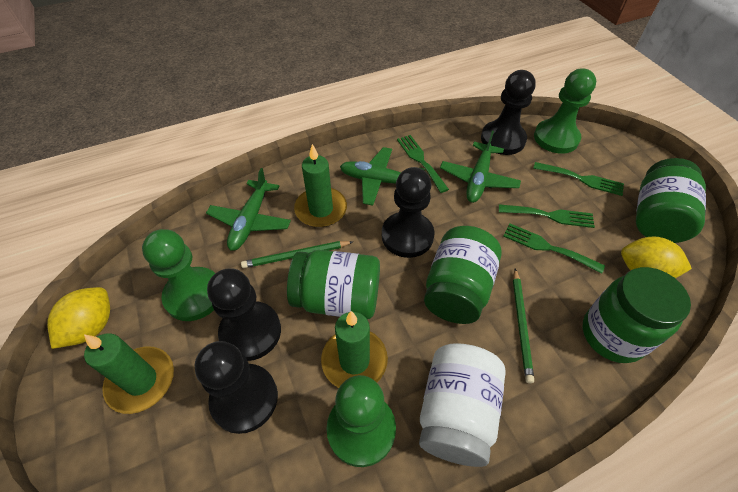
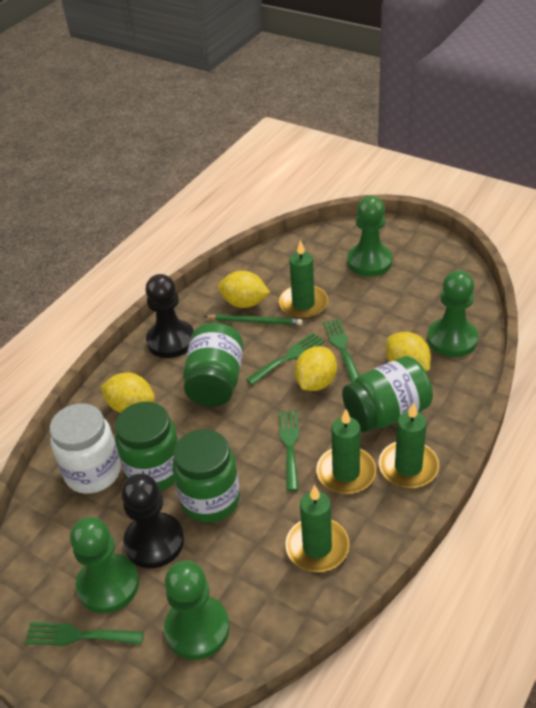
black pawn: [195,341,278,434] [207,268,281,361] [382,167,434,258] [481,70,536,155] = 4 -> [121,474,184,568] [145,274,194,358] = 2
green candle: [84,333,174,414] [294,144,347,227] [321,311,388,388] = 3 -> [279,240,328,319] [285,485,349,572] [316,409,376,494] [379,402,439,488] = 4
green pawn: [142,229,216,321] [327,375,396,467] [534,69,596,154] = 3 -> [70,517,139,613] [164,561,230,660] [347,196,393,277] [427,270,478,357] = 4
green pencil: [241,241,353,268] [513,269,534,383] = 2 -> [204,314,303,325] = 1
green plane: [206,168,291,251] [340,147,425,206] [440,131,521,203] = 3 -> none = 0
yellow lemon: [47,287,110,349] [621,237,692,278] = 2 -> [100,373,155,413] [218,271,270,308] [295,346,337,391] [386,332,431,372] = 4

